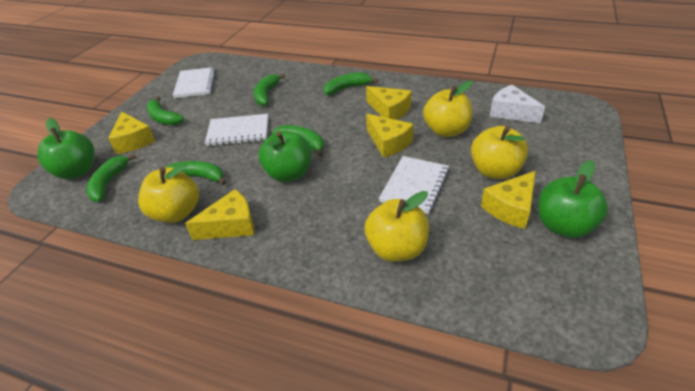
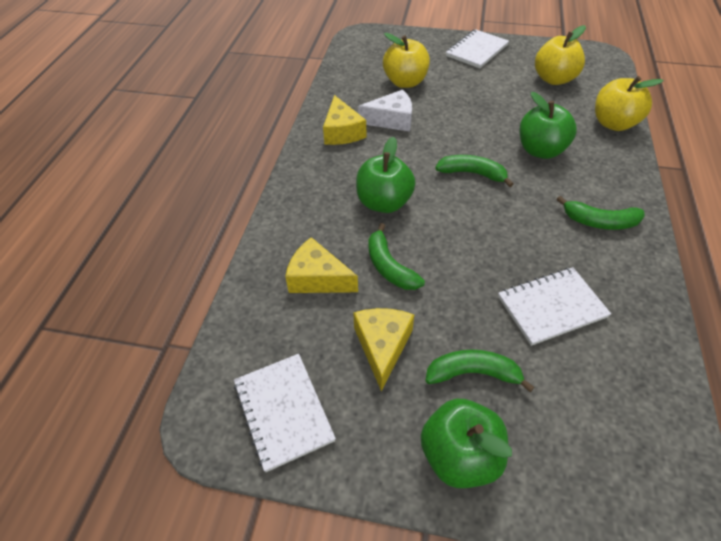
green banana: [86,154,137,202] [147,96,184,125] [165,161,226,185] [254,74,285,106] [272,125,324,157] [323,72,379,95] = 6 -> [368,223,425,290] [425,349,535,392] [435,155,513,187] [556,196,645,230] = 4
yellow apple: [138,164,199,223] [365,191,429,262] [423,81,473,137] [471,126,528,179] = 4 -> [383,33,430,88] [535,25,586,85] [595,76,664,131] = 3
yellow cheese: [108,112,155,154] [185,189,254,240] [366,86,412,120] [366,114,414,158] [481,171,536,229] = 5 -> [285,237,358,293] [323,95,366,145] [353,308,414,391] = 3

